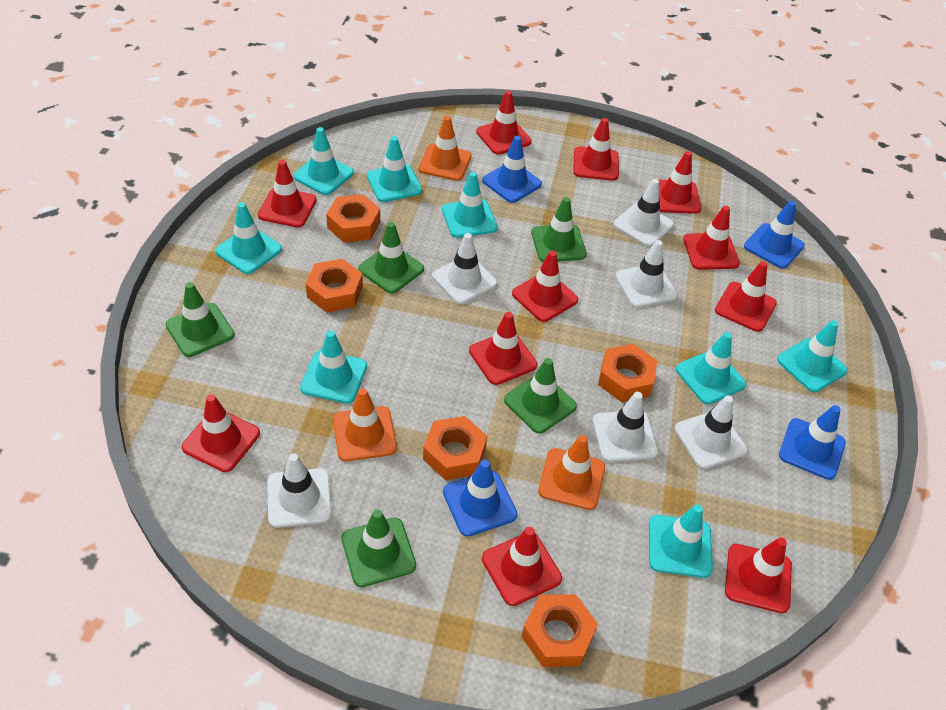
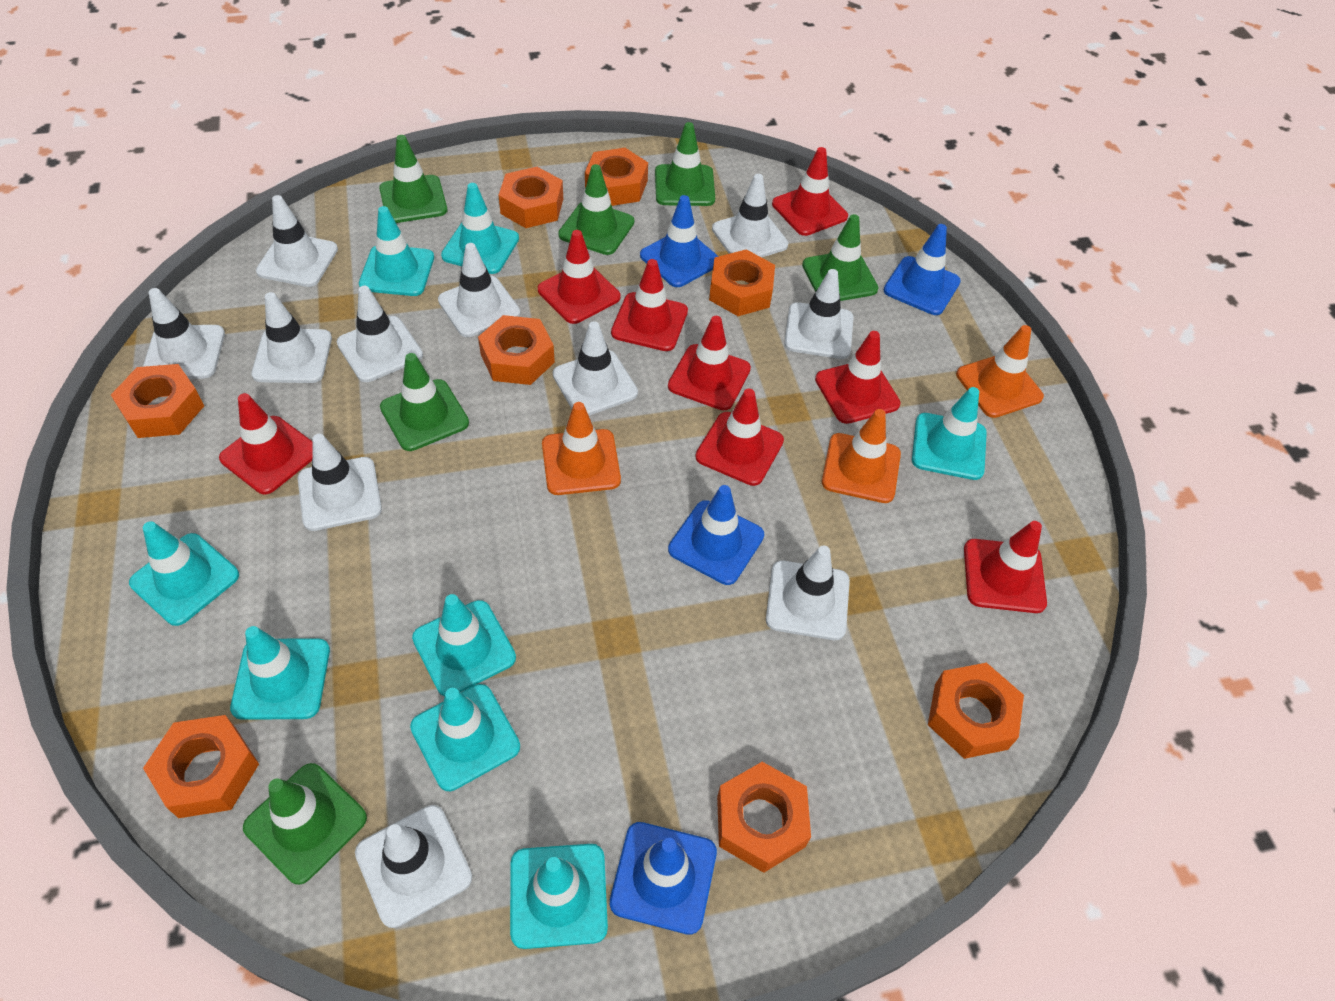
green traffic cone: [166,282,235,357] [341,509,416,587] [358,222,424,293] [504,358,577,434] [531,197,587,262] = 5 -> [243,763,367,885] [379,135,447,223] [380,353,469,451] [558,164,634,255] [655,122,715,206] [802,214,879,301] = 6
orange nut: [306,259,363,313] [326,194,381,242] [423,416,487,480] [521,594,598,667] [598,344,657,402] = 5 -> [111,364,204,438] [143,715,259,818] [478,315,555,385] [499,167,563,228] [585,148,648,206] [709,249,775,316] [717,762,811,873] [928,663,1024,759] = 8
red traffic cone: [182,394,260,472] [258,160,317,228] [469,312,537,385] [476,91,532,155] [482,527,562,606] [512,250,578,322] [573,118,619,181] [658,151,701,214] [683,206,740,270] [715,261,777,332] [725,537,792,613] = 11 -> [219,393,313,495] [538,230,621,324] [611,259,688,351] [668,316,751,411] [695,389,784,486] [772,147,848,236] [815,331,901,424] [964,521,1047,613] = 8
white traffic cone: [267,453,332,528] [432,233,497,304] [593,392,658,462] [613,179,674,247] [615,240,678,308] [674,395,747,469] = 6 -> [143,288,225,379] [251,292,332,383] [256,195,338,287] [298,434,382,531] [337,286,423,382] [355,805,472,928] [438,243,521,337] [553,321,638,416] [712,174,788,258] [766,545,850,640] [784,269,854,359] = 11

